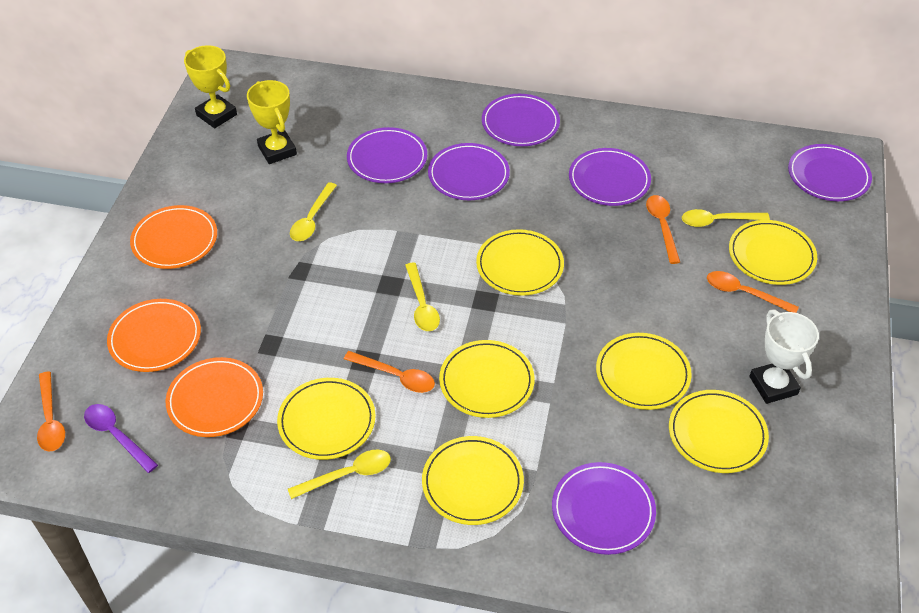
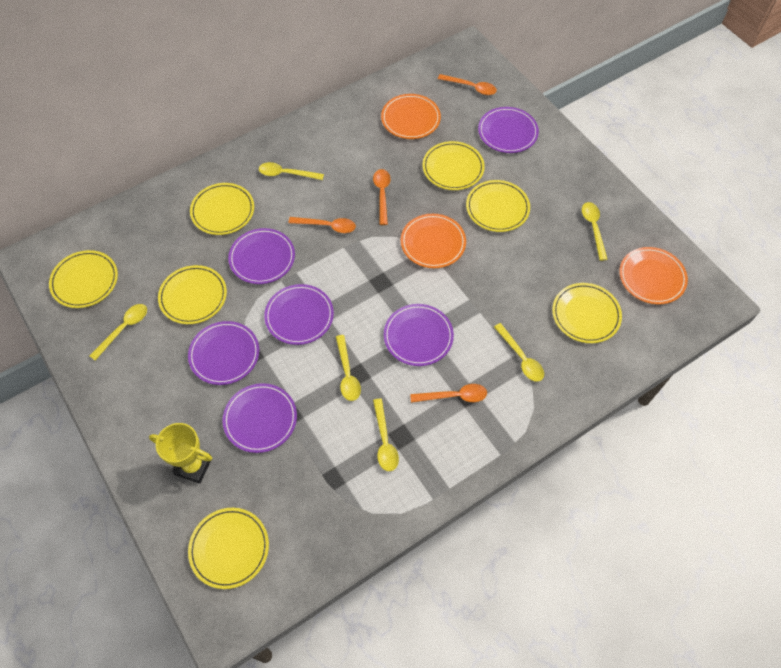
purple spoon: [84,404,158,473] = 1 -> none = 0
white trophy: [749,310,819,404] = 1 -> none = 0
yellow spoon: [288,450,391,499] [290,182,337,241] [405,262,440,331] [682,209,770,227] = 4 -> [90,304,147,361] [259,162,324,180] [336,335,361,401] [373,398,399,471] [494,323,544,382] [582,202,608,261] = 6
yellow trophy: [184,45,237,128] [247,80,297,164] = 2 -> [149,423,212,484] = 1

